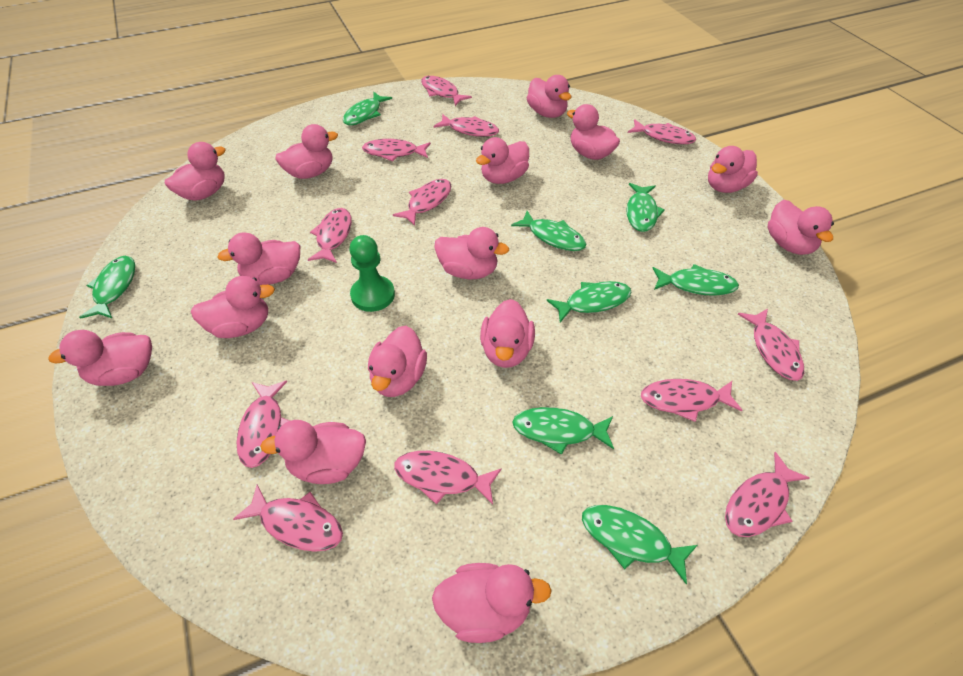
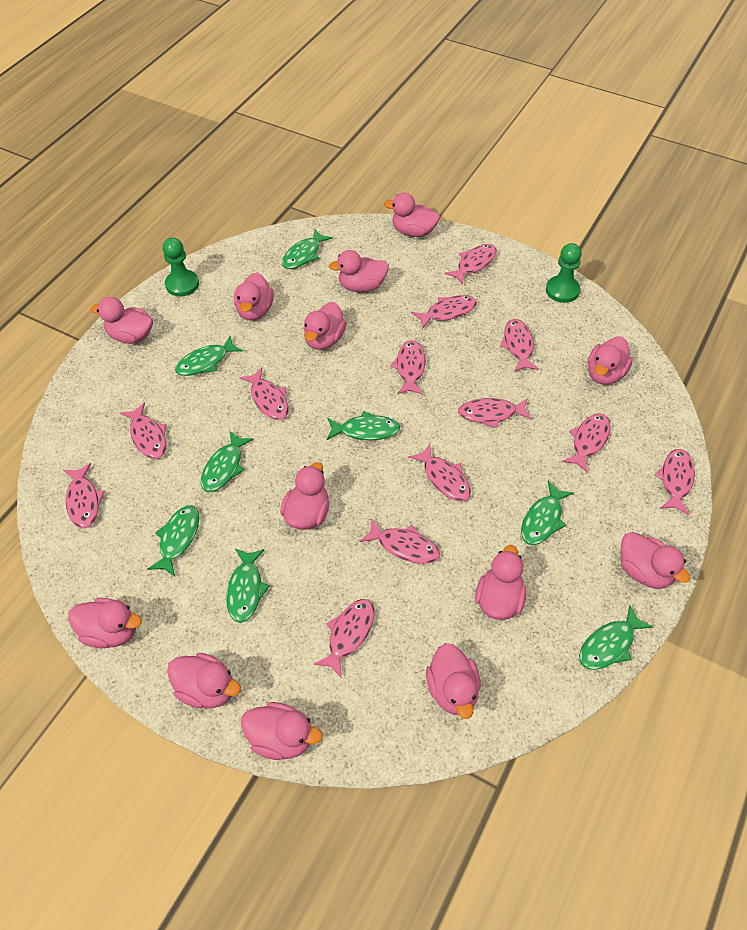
green pawn: [349,235,395,312] = 1 -> [163,238,199,297] [546,243,582,303] = 2
pink duck: [48,330,152,386] [165,142,225,201] [191,276,275,338] [217,232,300,285] [260,420,366,484] [275,124,338,179] [368,326,427,397] [432,563,552,643] [434,227,509,279] [476,137,529,184] [480,299,535,368] [527,75,571,118] [567,104,620,160] [708,146,758,193] [768,200,834,255] = 15 -> [68,598,142,648] [91,297,153,344] [167,653,241,708] [234,272,274,321] [241,702,322,760] [280,462,330,530] [304,302,346,350] [329,250,389,292] [384,193,440,237] [426,643,480,719] [475,545,527,620] [588,336,633,385] [621,532,690,589] = 13
pink fish: [233,485,343,552] [236,380,290,468] [308,208,352,263] [362,139,431,161] [393,179,451,226] [394,451,502,505] [421,76,472,106] [434,114,499,137] [628,119,696,144] [641,379,742,422] [725,452,810,537] [738,309,804,381] = 12 -> [63,463,105,528] [120,402,166,459] [239,368,289,420] [314,599,374,679] [360,519,440,564] [390,340,426,395] [408,444,471,501] [412,295,477,329] [444,244,497,285] [458,398,532,428] [500,319,539,372] [562,413,611,473] [654,449,695,515] = 13

